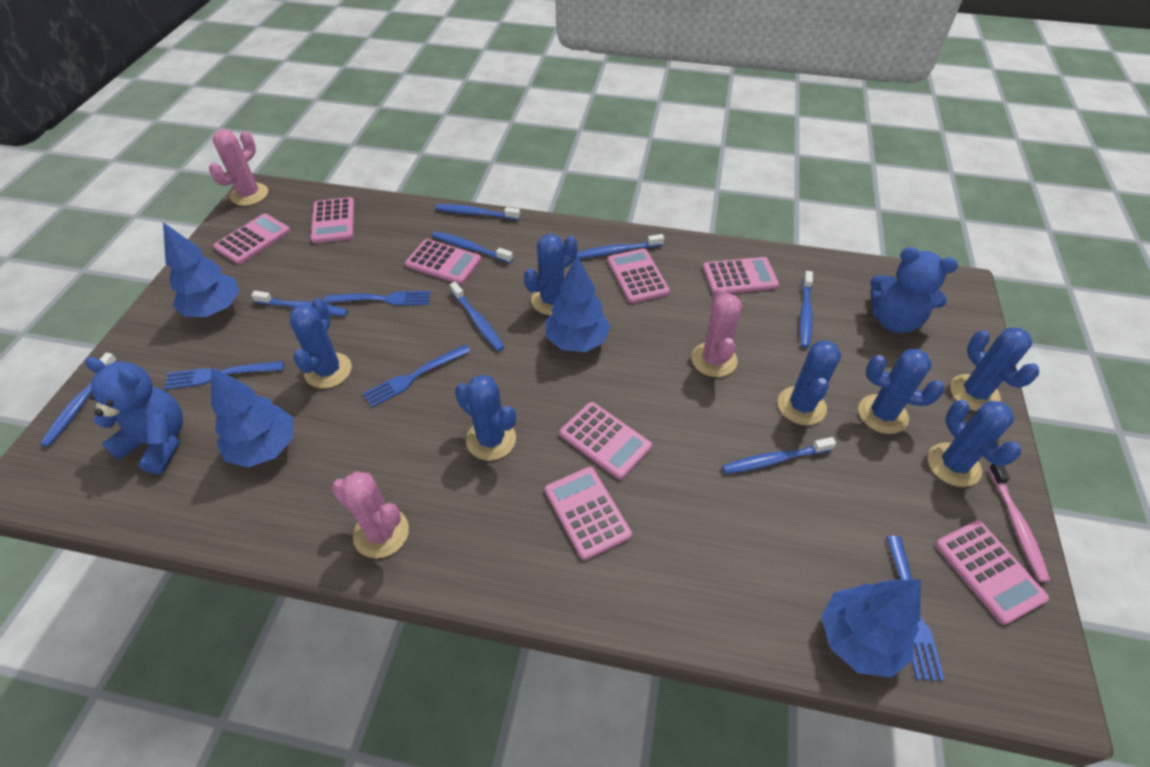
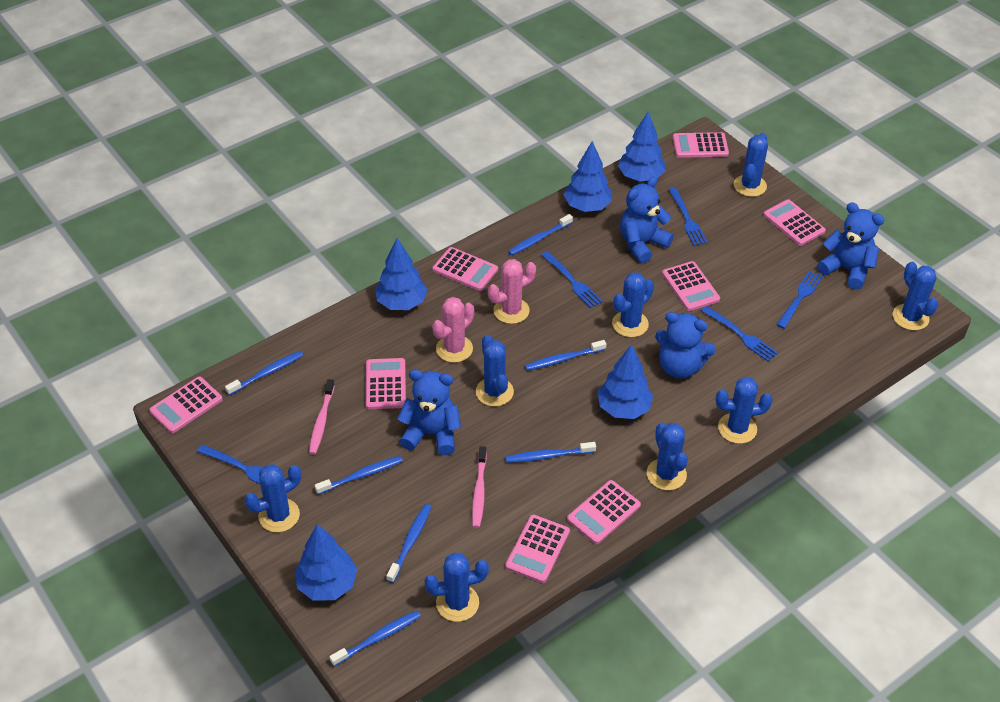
blue cactus: [290,298,352,388] [455,375,516,460] [524,234,577,315] [778,340,841,425] [858,349,944,434] [928,400,1021,487] [950,327,1039,411] = 7 -> [245,464,301,532] [424,553,489,622] [476,335,514,406] [612,272,654,337] [647,423,688,490] [716,377,773,444] [734,133,768,197] [893,262,938,330] = 8
blue fork: [164,361,284,390] [324,291,430,306] [363,344,471,407] [887,536,944,681] = 4 -> [197,444,286,484] [542,251,603,308] [668,187,708,246] [701,306,778,361] [776,270,823,329] = 5
blue teddy bear: [86,357,183,474] [870,247,958,333] = 2 -> [397,370,461,455] [620,177,674,263] [655,312,716,379] [817,202,884,290] = 4
blue toothbrush: [40,353,118,447] [251,291,348,316] [432,232,513,263] [435,204,520,220] [450,282,504,351] [576,234,664,259] [722,437,836,474] [800,271,813,348] = 8 -> [225,351,303,395] [315,456,403,495] [330,610,421,666] [387,504,431,583] [506,442,596,463] [508,214,573,256] [525,340,606,371] = 7
blue tree: [163,222,240,317] [211,367,293,467] [545,255,610,352] [821,579,921,678] = 4 -> [295,524,357,601] [375,238,427,310] [564,141,612,212] [597,344,653,419] [618,112,666,182] = 5
pink cactus: [209,129,268,206] [331,471,409,558] [692,287,742,377] = 3 -> [432,297,474,363] [488,259,536,324] = 2
pink toothbrush: [988,464,1050,582] = 1 -> [309,379,335,454] [472,446,487,528] = 2

